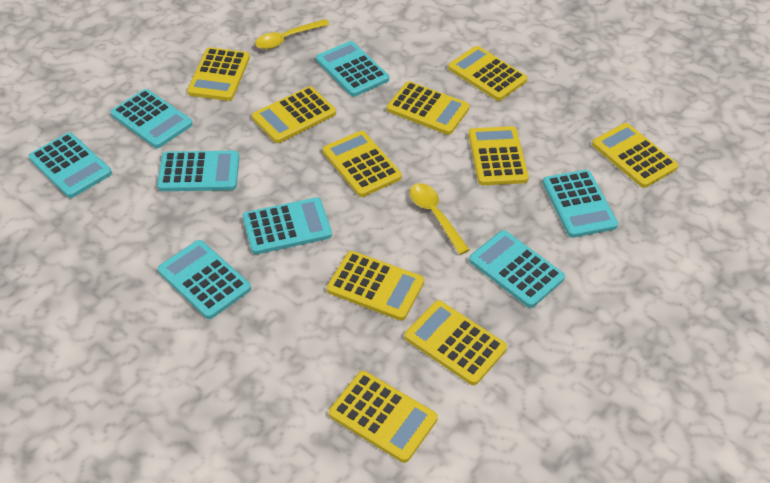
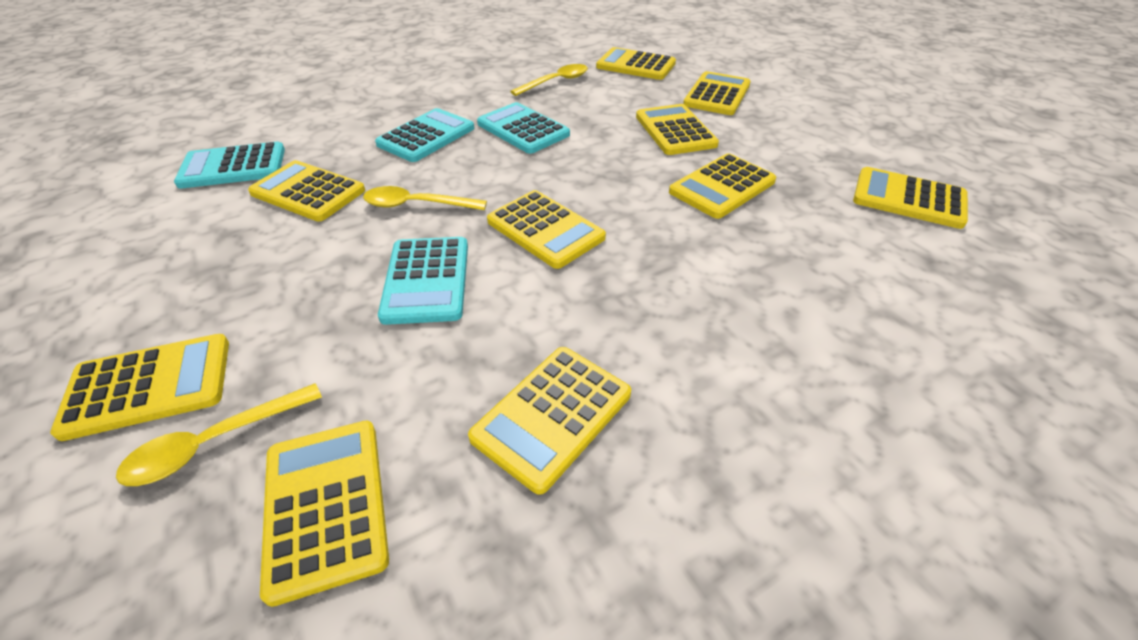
turquoise calculator: [29,133,112,198] [110,89,193,148] [157,151,239,191] [158,240,251,319] [243,197,332,254] [316,41,389,97] [469,230,565,308] [543,170,618,238] = 8 -> [174,142,285,189] [375,108,474,162] [378,237,468,325] [477,102,570,154] = 4
yellow spoon: [255,19,330,49] [410,183,470,255] = 2 -> [116,383,322,486] [363,186,487,210] [510,64,588,96] = 3

